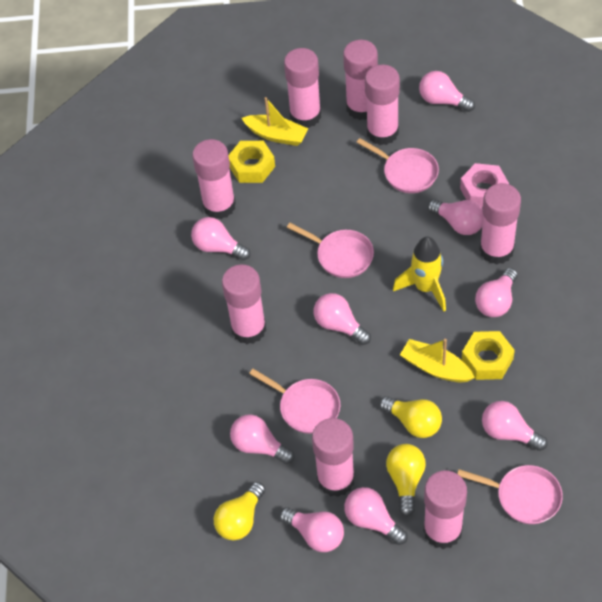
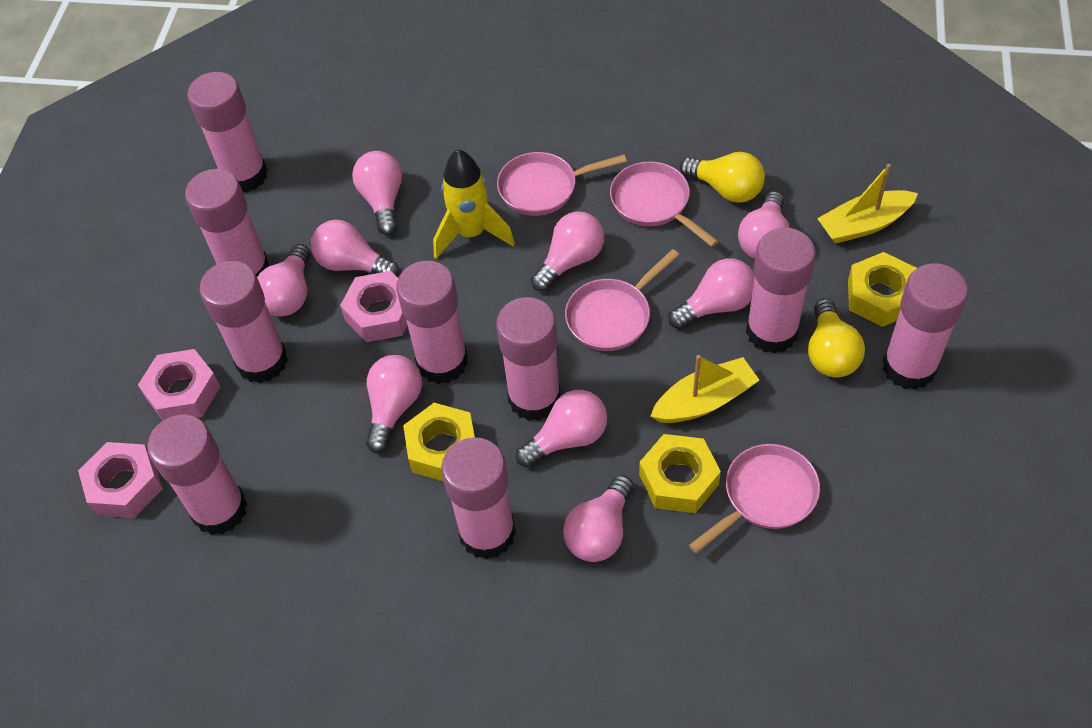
pink glue stick: [192,139,236,219] [222,264,266,344] [284,48,321,128] [312,418,355,497] [343,40,378,120] [365,65,400,145] [423,471,467,549] [479,183,521,265] = 8 -> [147,414,247,535] [185,169,269,277] [187,72,268,193] [199,261,288,383] [396,261,468,384] [441,437,516,560] [496,297,561,421] [746,228,816,354] [883,263,968,390] = 9
pink nut: [460,163,509,208] = 1 -> [78,442,163,518] [138,349,220,420] [340,271,407,342] = 3
yellow light bulb: [214,482,265,540] [379,396,442,438] [386,444,426,516] = 3 -> [680,152,765,203] [808,299,865,378] = 2
yellow nut: [229,141,275,183] [462,331,515,380] = 2 -> [403,403,475,481] [639,434,721,513] [848,252,917,327] = 3

